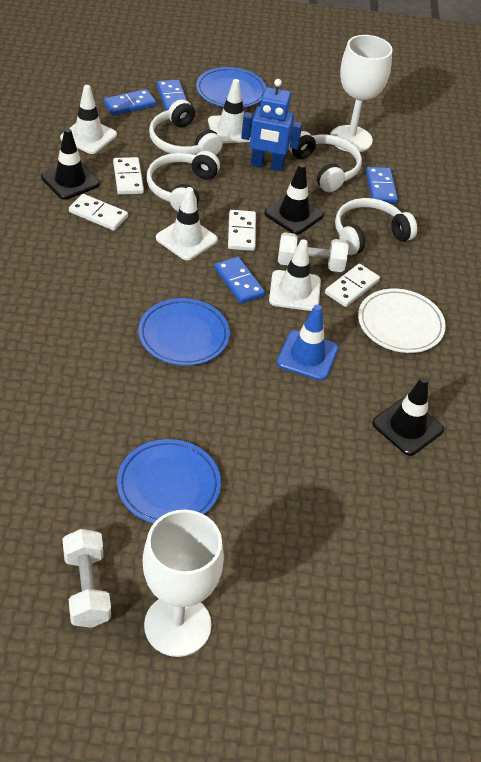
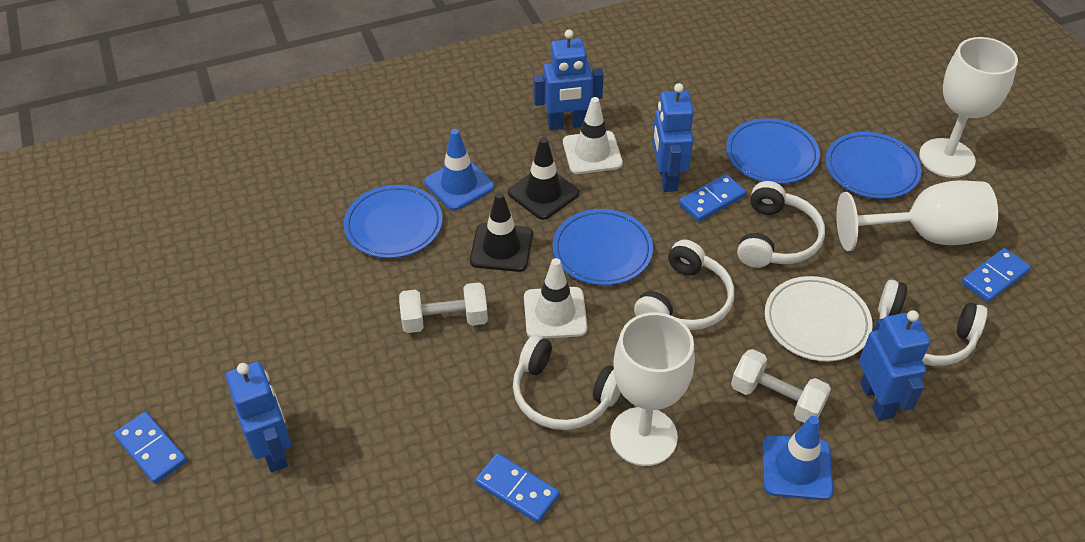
black traffic cone: [41,128,100,200] [264,163,324,235] [372,377,444,456] = 3 -> [470,192,533,272] [508,137,579,220] = 2
blue plate: [117,439,221,524] [138,298,230,366] [196,67,266,108] = 3 -> [344,185,443,258] [553,209,653,285] [726,118,820,184] [826,132,922,199] = 4
blue robot: [241,79,302,171] = 1 -> [226,362,291,473] [533,29,604,130] [652,83,694,192] [859,310,931,421] = 4
blue traffic cone: [277,305,338,381] = 1 -> [424,129,494,211] [762,416,833,500] = 2
white domino: [69,194,128,231] [113,157,144,195] [228,210,256,251] [325,264,380,307] = 4 -> none = 0
white goblet: [142,510,224,657] [330,35,393,152] = 2 -> [610,312,695,466] [836,180,998,251] [919,37,1018,178] = 3
white traffic cone: [60,85,117,154] [156,187,218,261] [208,79,251,143] [269,239,321,311] = 4 -> [524,258,587,339] [563,97,623,174] = 2

